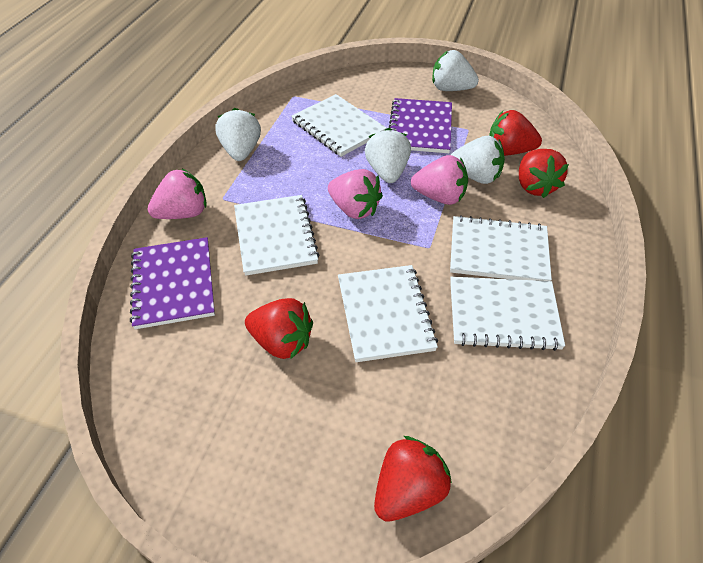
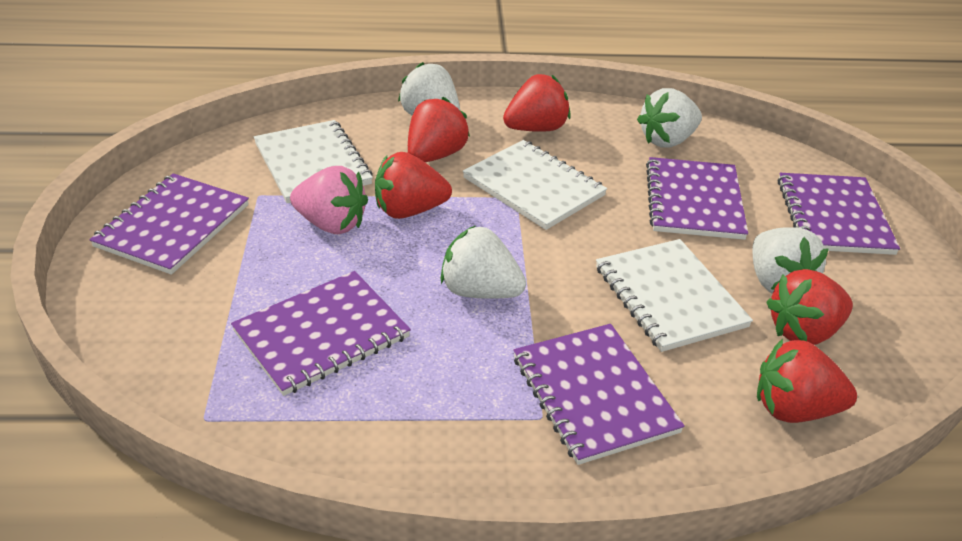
pink strawberry: [148,169,207,219] [328,169,383,219] [411,155,468,205] = 3 -> [290,166,368,234] = 1
purple notebook: [130,237,215,329] [389,98,452,153] = 2 -> [89,173,249,275] [231,271,411,396] [513,324,685,465] [646,157,748,240] [778,173,900,255] = 5
red strawberry: [245,298,313,359] [374,436,452,522] [489,110,542,156] [519,149,569,198] = 4 -> [375,152,452,219] [408,97,470,162] [503,74,571,132] [757,339,857,423] [766,269,853,345] = 5
white notebook: [234,195,319,276] [291,94,387,157] [338,265,438,362] [450,215,552,281] [450,277,565,351] = 5 -> [254,120,373,203] [463,140,607,230] [596,239,753,352] = 3

